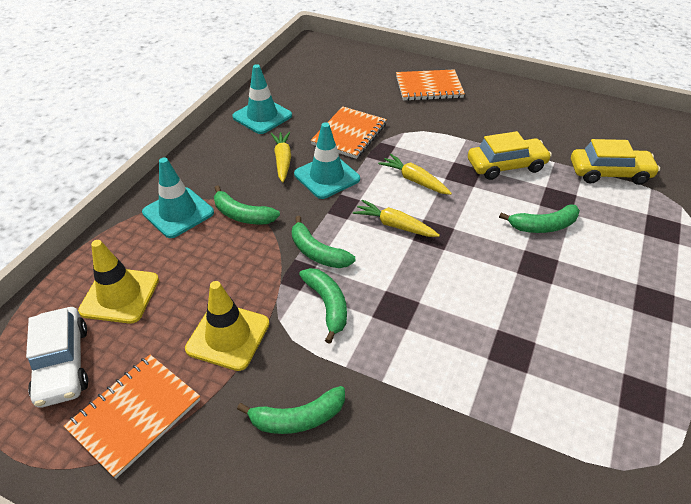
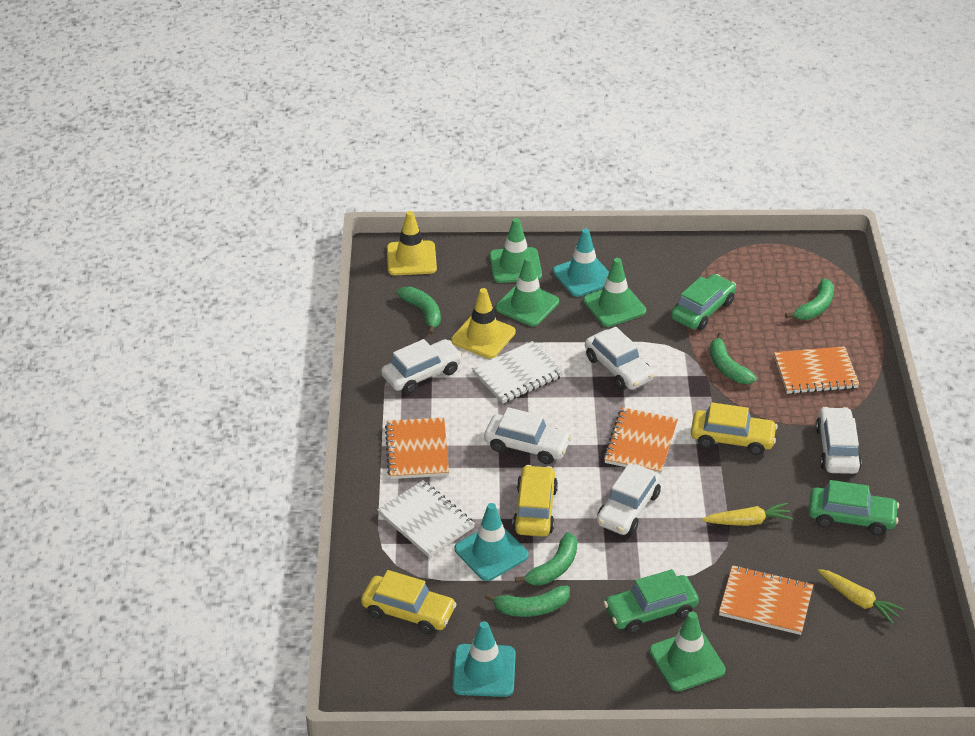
green car: none = 0 -> [603,569,699,633] [671,274,736,330] [808,480,899,535] = 3
green traffic cone: none = 0 -> [490,218,542,283] [496,257,559,326] [583,258,646,327] [649,612,726,692] = 4
orange notebook: [64,355,201,479] [311,106,387,159] [396,69,465,101] = 3 -> [385,417,449,479] [603,407,678,475] [719,565,813,635] [774,346,859,394] = 4
white car: [26,307,88,408] = 1 -> [381,339,463,394] [484,407,572,464] [585,327,654,390] [597,463,661,535] [816,407,862,474] = 5
white notebook: none = 0 -> [377,480,475,557] [472,341,564,404] = 2
yellow car: [468,131,552,180] [571,139,660,185] = 2 -> [361,570,456,634] [512,465,558,537] [691,402,778,455] = 3
yellow carrot: [271,132,291,183] [353,199,440,237] [378,154,452,195] = 3 -> [702,503,793,526] [818,569,904,624] = 2

